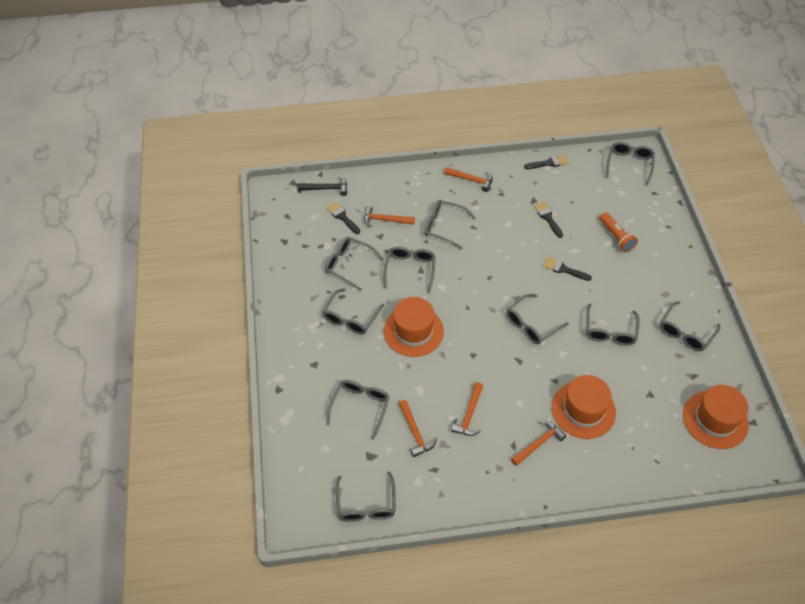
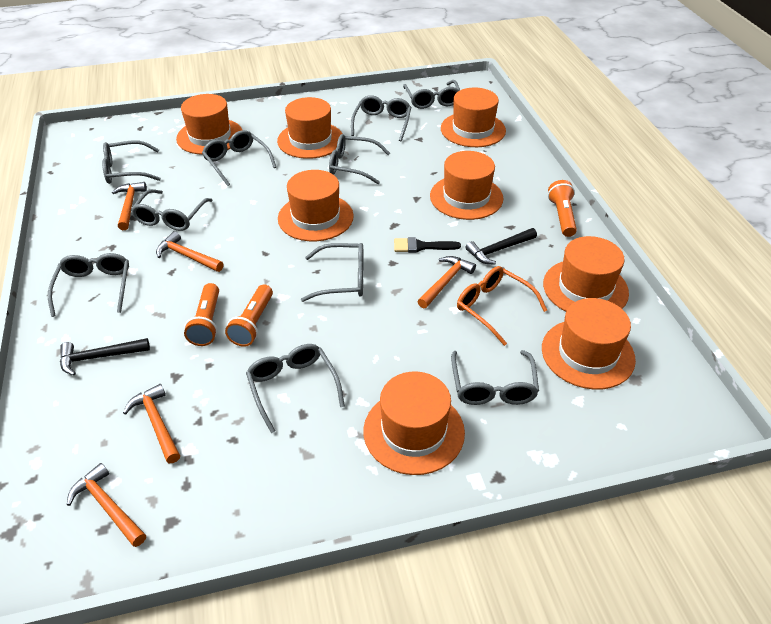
black brush: [327,202,360,234] [524,155,568,169] [534,202,563,238] [543,257,592,281] = 4 -> [394,237,461,253] = 1
black hammer: [297,176,347,196] = 1 -> [60,338,150,375] [465,228,537,264] = 2
orange flashlight: [600,213,638,252] = 1 -> [184,283,219,346] [225,284,273,347] [548,180,577,237] = 3
orange glasses: none = 0 -> [457,266,547,346] = 1
orange hat: [384,297,444,357] [552,375,616,439] [683,385,749,449] = 3 -> [176,94,242,155] [277,97,342,159] [278,170,354,241] [363,372,465,475] [430,151,503,220] [441,88,506,147] [542,298,636,390] [543,236,629,312] = 8

